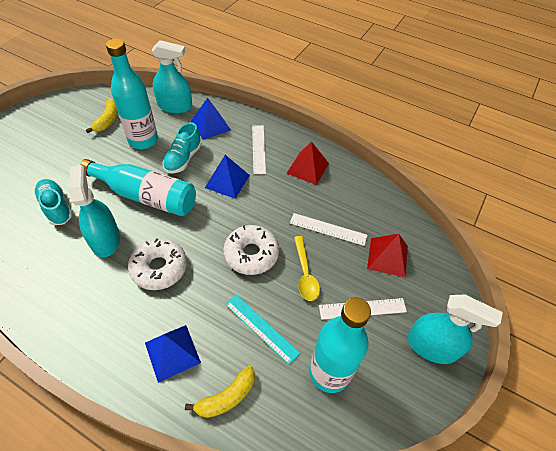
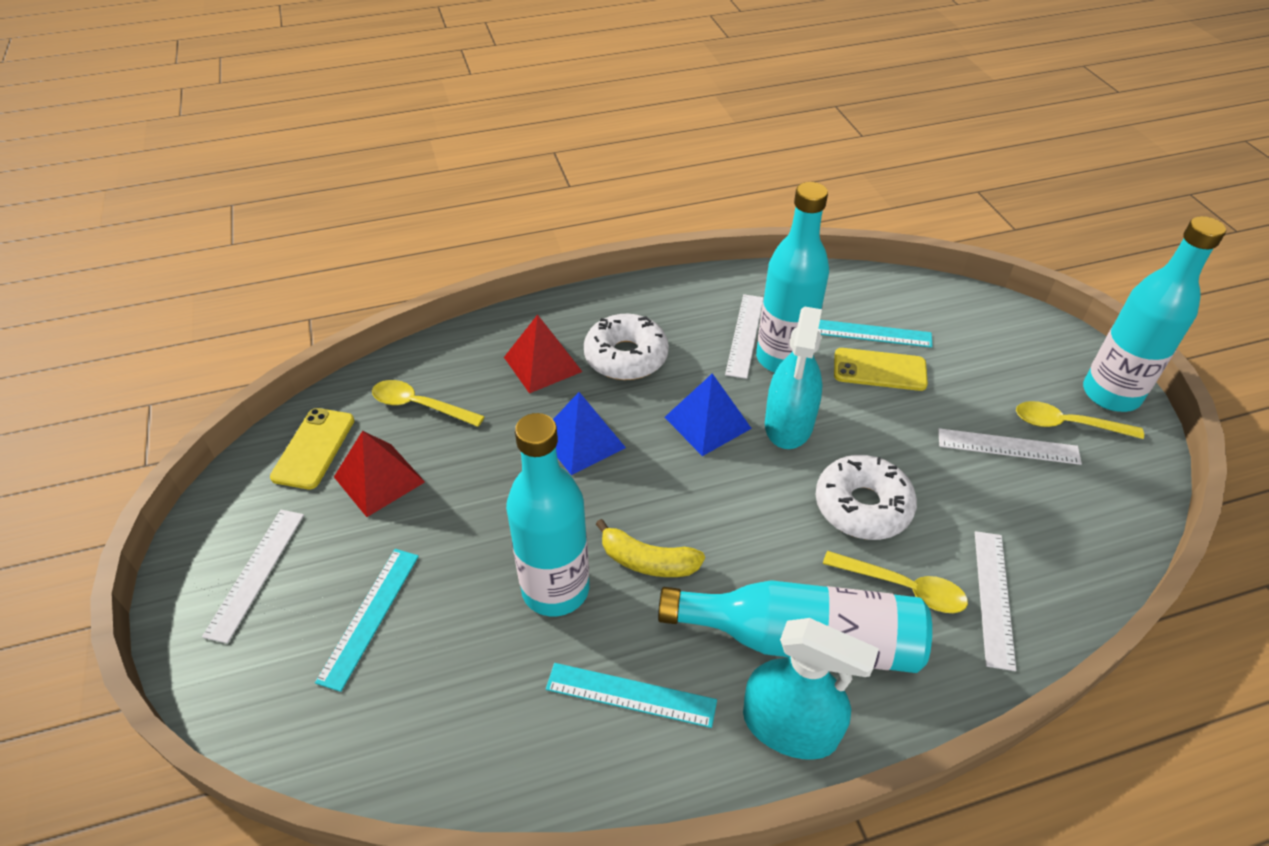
blue pyramid: [145,325,201,383] [191,98,231,140] [205,155,250,199] = 3 -> [553,392,626,475] [664,373,752,456] = 2
turquoise bottle: [80,159,196,216] [106,38,158,149] [309,297,371,393] = 3 -> [506,413,590,616] [658,580,932,673] [756,182,829,373] [1083,216,1226,412] = 4
turquoise ruler: [225,295,300,365] = 1 -> [315,549,419,692] [546,663,717,728] [818,320,933,348] = 3
turquoise shoe: [34,179,73,225] [163,122,202,174] = 2 -> none = 0
turquoise spray bottle: [69,165,120,257] [151,40,192,113] [408,295,503,364] = 3 -> [743,618,879,760] [765,307,822,449] = 2
white ruler: [252,125,266,174] [290,213,367,246] [319,298,407,320] = 3 -> [202,510,304,644] [725,294,764,379] [938,428,1082,465] [975,531,1016,671] = 4
yellow banana: [86,99,118,133] [185,366,255,418] = 2 -> [596,519,705,577] = 1
yellow phone: none = 0 -> [270,408,355,489] [834,348,928,391] = 2
yellow spoon: [294,236,320,301] = 1 -> [372,380,485,427] [823,551,968,613] [1016,401,1144,439] = 3

